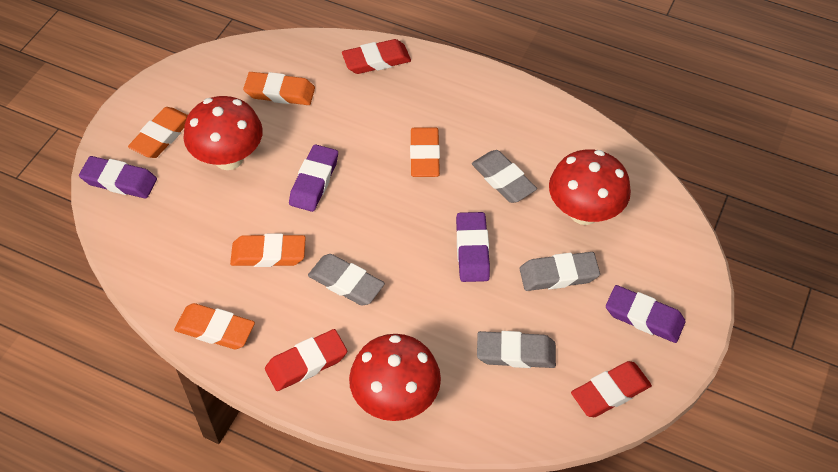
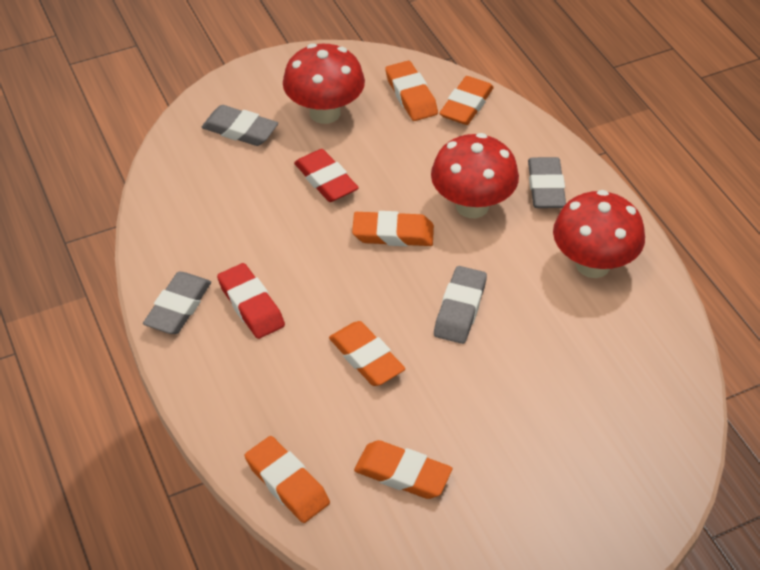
orange eraser: [128,107,188,158] [174,303,255,349] [230,234,306,267] [243,72,315,105] [410,127,440,177] = 5 -> [245,436,330,523] [329,321,405,386] [352,211,434,246] [354,440,452,499] [385,61,438,121] [439,76,494,125] = 6
purple eraser: [79,156,157,199] [289,144,338,212] [456,212,490,282] [606,285,686,343] = 4 -> none = 0
red eraser: [265,329,347,391] [342,39,411,74] [571,361,652,417] = 3 -> [217,263,285,339] [294,149,359,202] = 2

